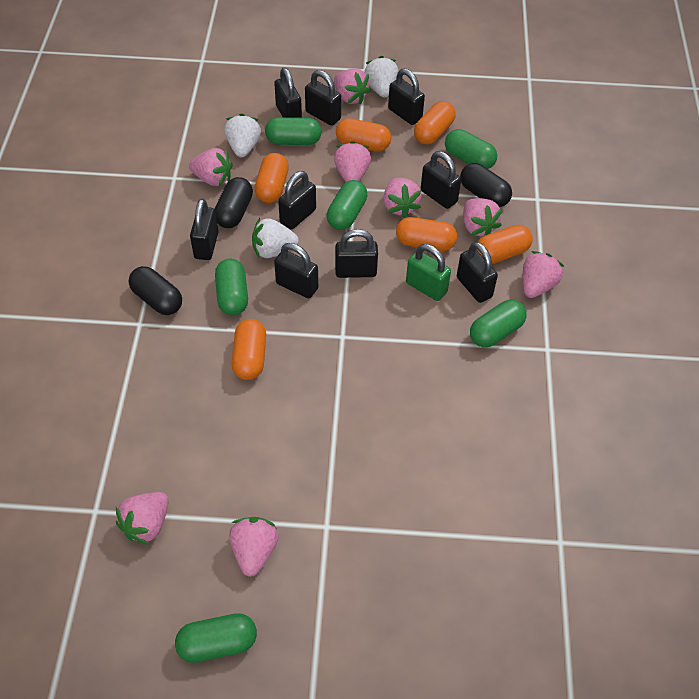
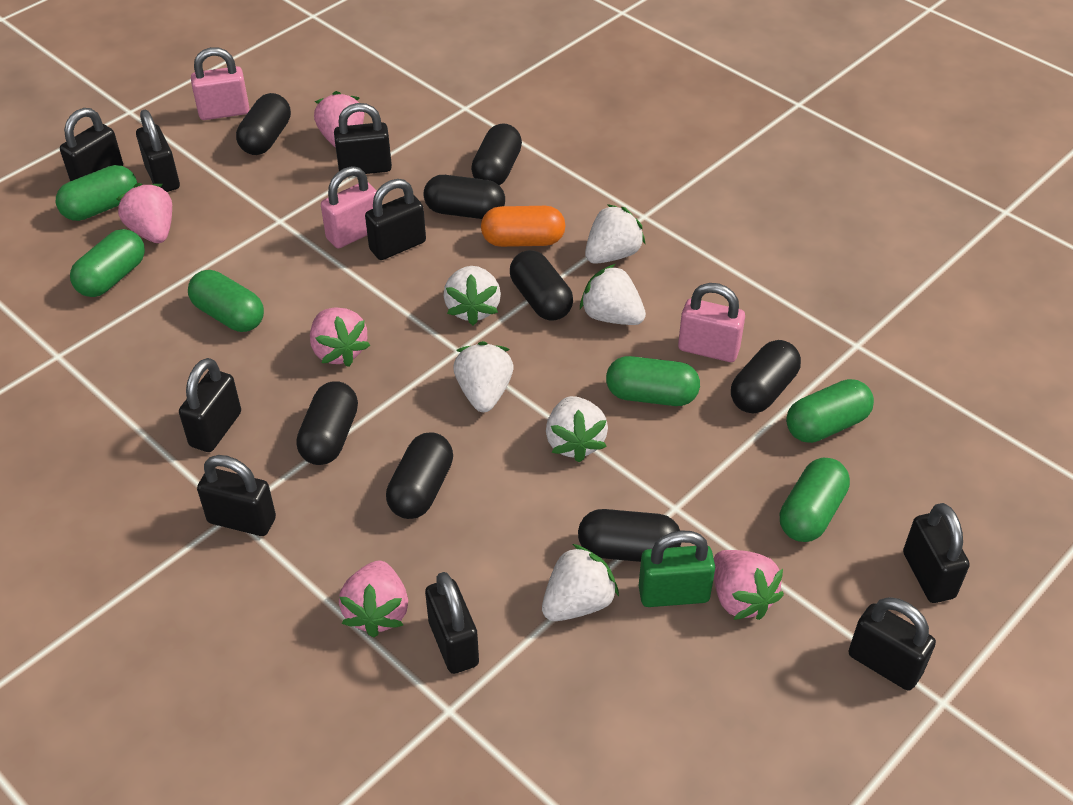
black capsule: [129,266,182,315] [215,177,253,228] [460,163,512,207] = 3 -> [236,93,291,155] [296,381,358,465] [386,432,453,519] [424,175,505,219] [471,124,522,185] [510,250,573,321] [578,509,681,562] [731,340,801,413] = 8
orange capsule: [232,319,266,380] [255,153,289,203] [336,118,391,151] [396,217,457,251] [414,101,456,145] [476,225,533,264] = 6 -> [481,206,566,247] = 1
pink padlock: none = 0 -> [191,47,250,120] [321,166,377,248] [678,283,745,362] = 3
pink strawberry: [116,492,169,545] [189,148,233,186] [229,517,279,577] [334,69,371,105] [334,141,371,182] [383,178,421,218] [463,198,502,236] [523,251,564,298] = 8 -> [117,183,172,243] [310,308,370,367] [314,91,364,148] [339,560,408,638] [714,550,784,620] = 5
white strawberry: [224,114,261,157] [252,218,299,258] [364,56,398,98] = 3 -> [444,266,501,325] [453,341,513,412] [542,544,619,621] [546,396,608,463] [580,264,646,325] [585,204,646,264] = 6

